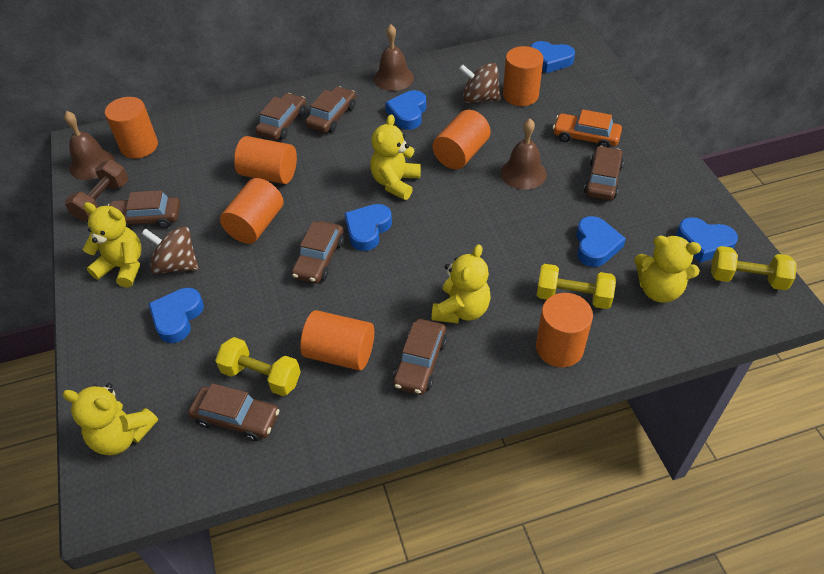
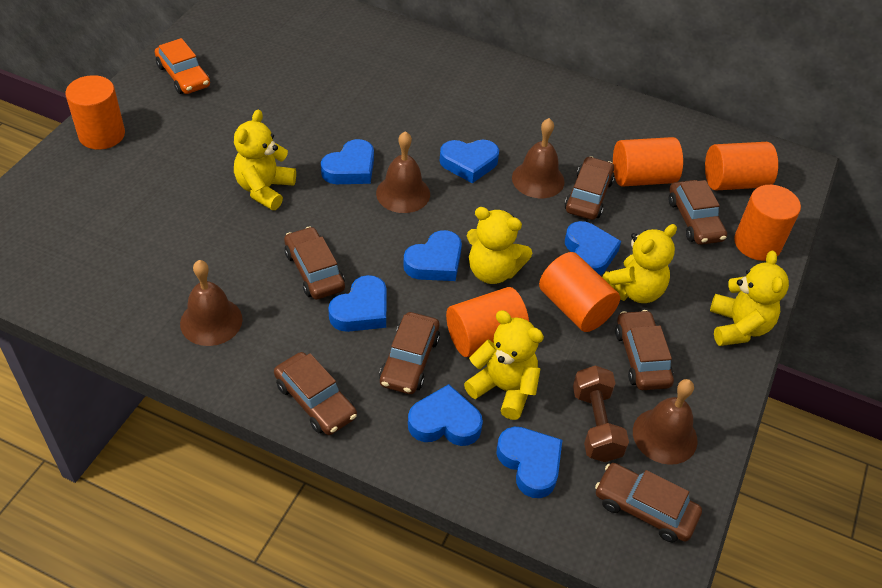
blue heart: [148,288,204,343] [344,204,392,251] [385,90,426,130] [530,41,575,73] [576,216,626,267] [676,217,738,263] = 6 -> [321,139,374,184] [328,275,387,332] [403,230,462,281] [408,384,483,446] [440,140,499,183] [497,427,562,498] [565,221,621,276] = 7
brown bell: [64,111,115,180] [374,24,414,91] [501,119,547,190] = 3 -> [180,260,243,346] [376,131,430,213] [512,118,565,198] [633,379,698,465] = 4
brown spinning top: [141,226,199,274] [459,63,501,103] = 2 -> none = 0
orange cylinder: [105,97,158,158] [220,178,284,244] [234,136,297,184] [300,310,374,371] [433,110,491,169] [503,46,543,106] [536,293,593,367] = 7 -> [65,75,125,150] [446,287,529,357] [539,252,620,332] [613,137,683,187] [705,142,778,190] [734,185,801,261] = 6
yellow dumbbell: [215,337,301,396] [537,264,616,309] [711,246,797,290] = 3 -> none = 0

